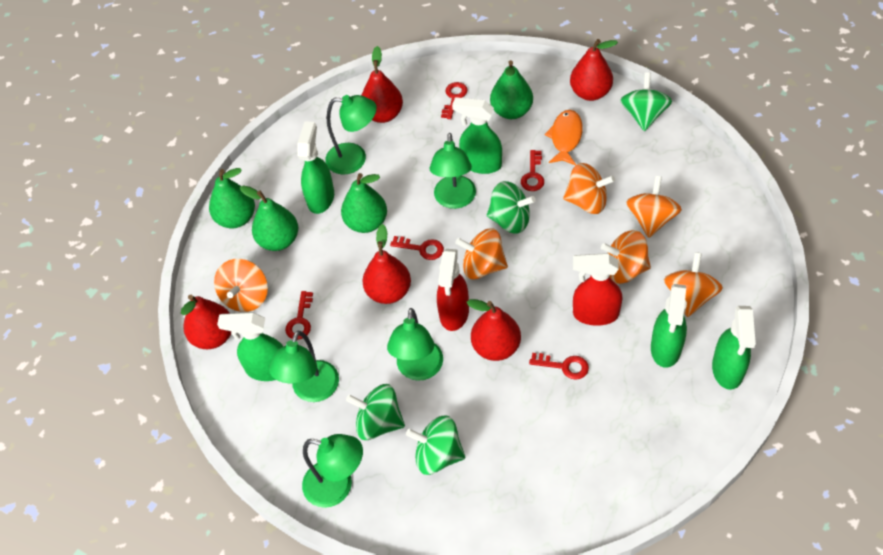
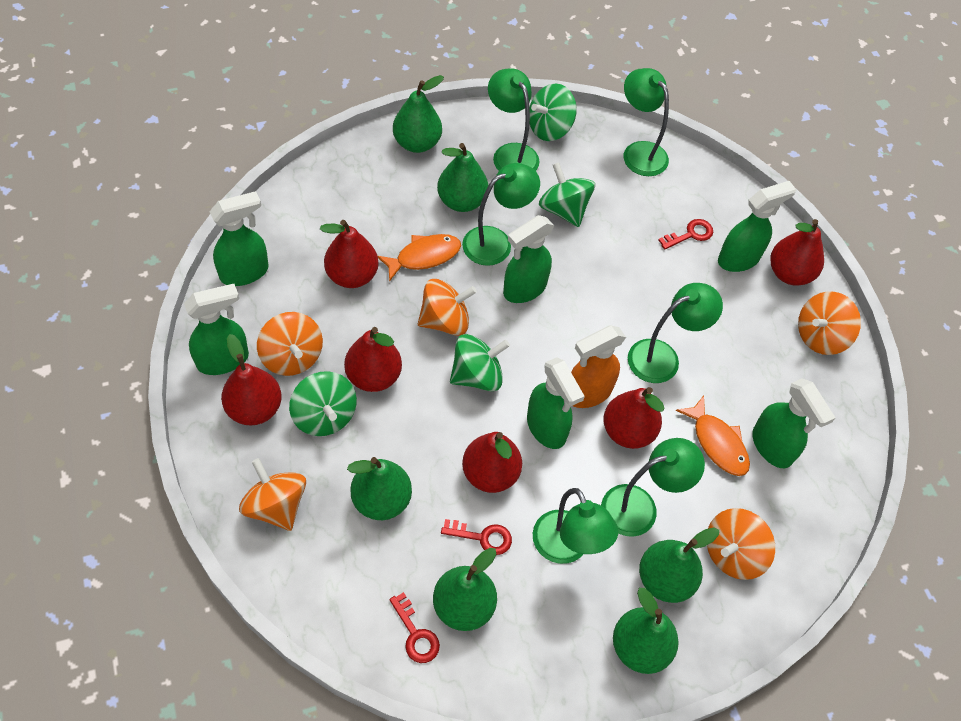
green lamp: [269,331,339,402] [302,434,363,508] [325,95,377,175] [387,308,443,381] [430,133,476,209] = 5 -> [462,163,540,266] [488,69,539,171] [533,488,618,564] [601,438,705,537] [624,68,669,176] [628,283,723,383] = 6
green pear: [209,168,255,228] [240,185,298,251] [341,173,387,233] [490,60,533,119] = 4 -> [347,457,412,520] [393,75,444,153] [433,548,497,631] [437,143,488,212] [613,588,679,674] [639,528,719,603] = 6
green spray bottle: [217,312,283,381] [297,121,334,214] [452,97,502,174] [651,284,687,368] [712,306,756,390] = 5 -> [184,284,249,375] [209,191,269,286] [503,215,554,303] [527,357,585,449] [718,181,796,272] [752,378,835,468] = 6
orange fish: [544,110,583,166] = 1 -> [378,234,461,282] [676,396,750,476] = 2
orange spinning top: [214,259,268,312] [455,228,508,280] [563,163,615,214] [601,230,651,284] [626,176,682,238] [664,252,723,317] = 6 -> [239,458,306,531] [257,312,323,376] [418,279,477,336] [707,508,775,580] [798,291,861,355] = 5
orange spray bottle: none = 0 -> [571,325,626,408] = 1
red key: [285,291,313,340] [390,236,444,260] [441,82,468,119] [521,150,544,191] [529,353,589,379] = 5 -> [389,592,440,663] [441,519,512,555] [658,219,713,250] = 3
red pear: [181,295,231,349] [361,46,403,123] [362,224,411,304] [467,299,521,361] [570,39,618,101] = 5 -> [221,334,282,426] [320,220,379,288] [344,327,402,392] [462,432,522,493] [603,387,665,449] [770,219,824,286] = 6
red spray bottle: [437,249,469,331] [573,253,622,326] = 2 -> none = 0

